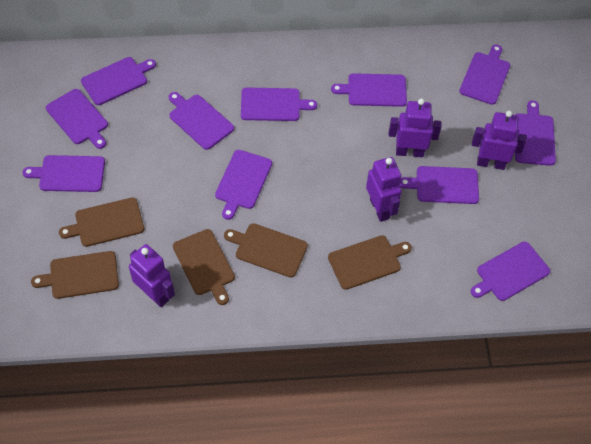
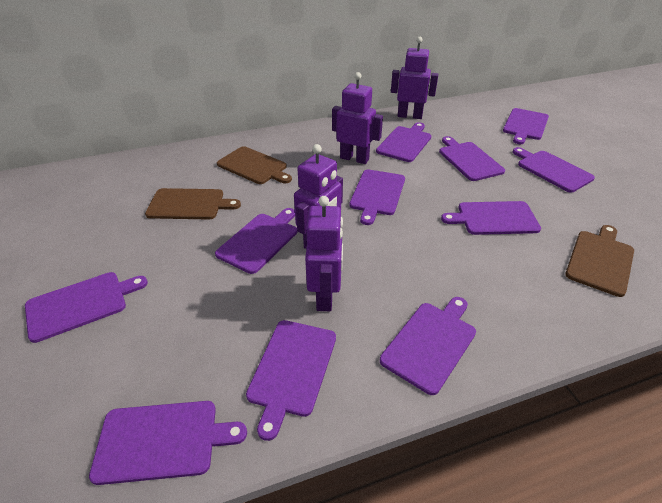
brown cutting board: [31,251,119,299] [59,197,144,247] [173,229,235,305] [224,223,308,277] [328,235,412,290] = 5 -> [145,188,241,219] [217,146,292,184] [565,225,634,297] = 3

